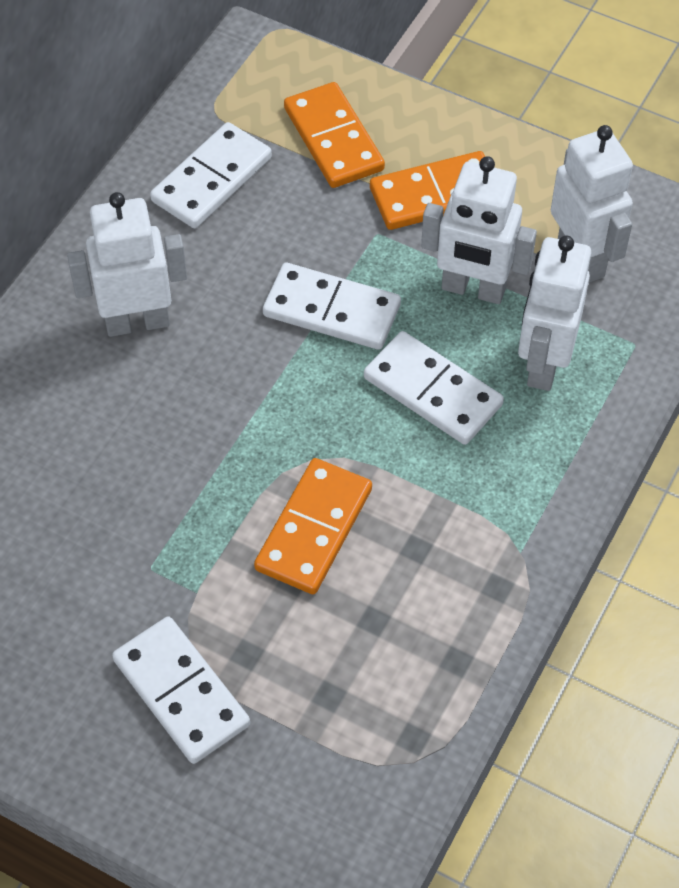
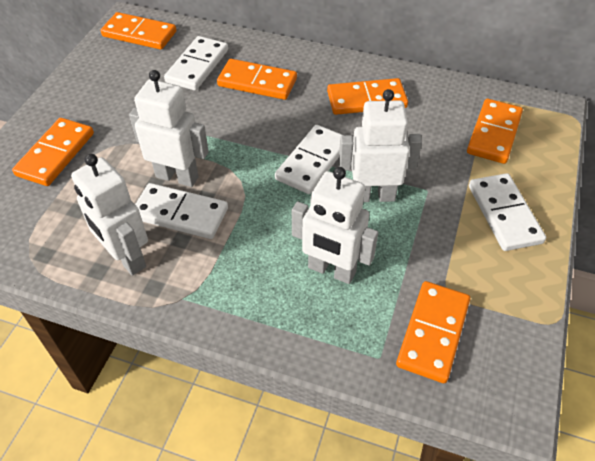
orange domino: [254,458,372,594] [284,82,385,188] [370,151,485,230] = 3 -> [12,118,94,186] [101,12,176,50] [217,59,297,100] [327,78,408,115] [396,281,470,383] [467,99,523,164] = 6

